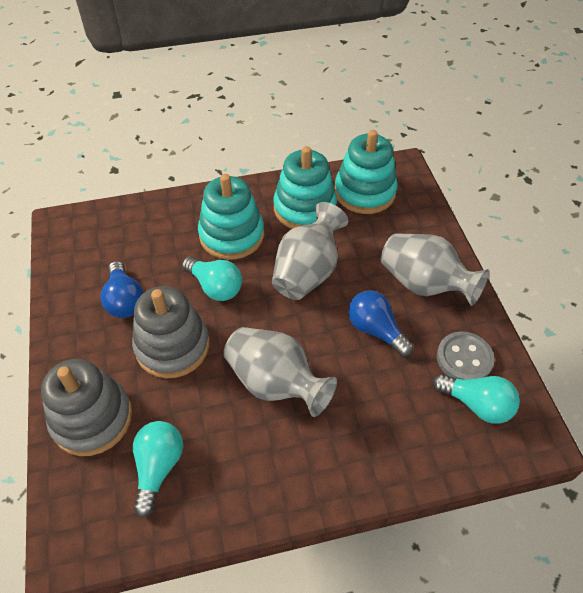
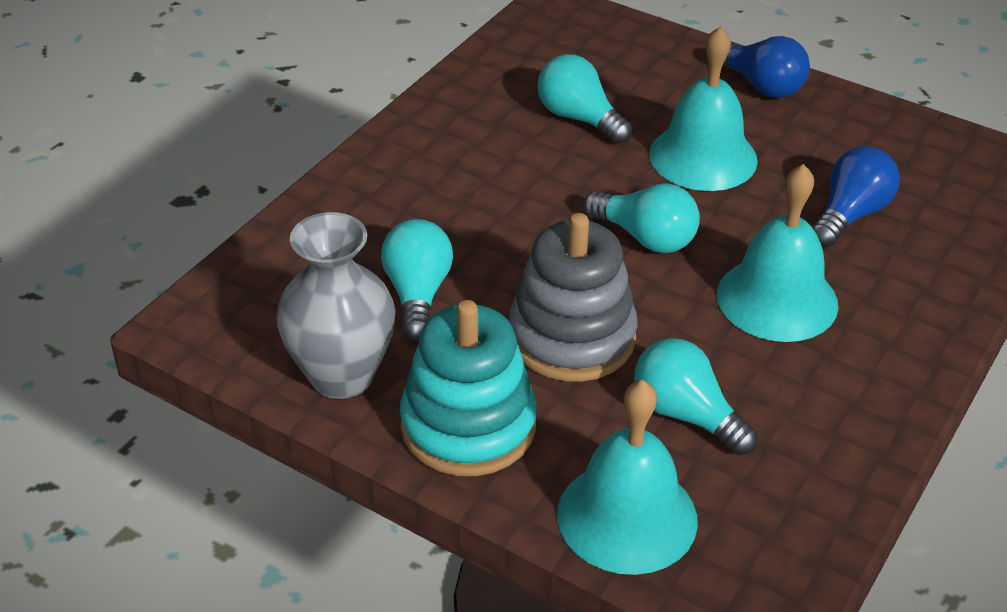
grey button: [437,332,495,380] = 1 -> none = 0
grey stacking toy: [41,359,132,456] [132,286,209,378] = 2 -> [509,213,638,382] = 1
grey vase: [224,327,337,417] [272,202,348,300] [381,233,489,306] = 3 -> [276,212,396,399] = 1
turquoise bell: none = 0 -> [557,380,698,575] [649,26,758,191] [717,164,838,342] = 3
turquoise light bulb: [133,421,183,518] [182,256,242,301] [432,374,520,424] = 3 -> [381,219,453,341] [537,54,632,144] [583,183,700,253] [634,338,758,455] = 4
turquoise stacking toy: [198,174,264,260] [273,146,337,229] [334,130,398,214] = 3 -> [400,300,537,476] = 1

